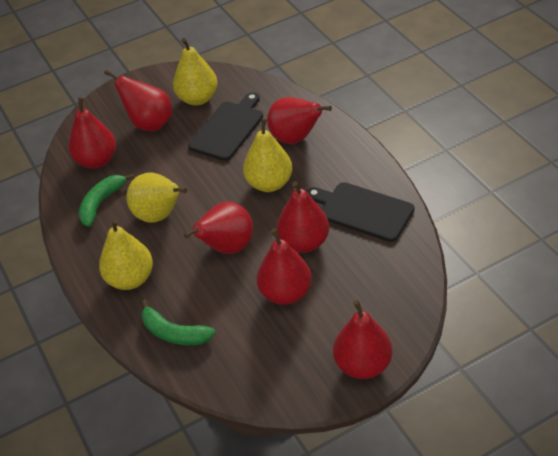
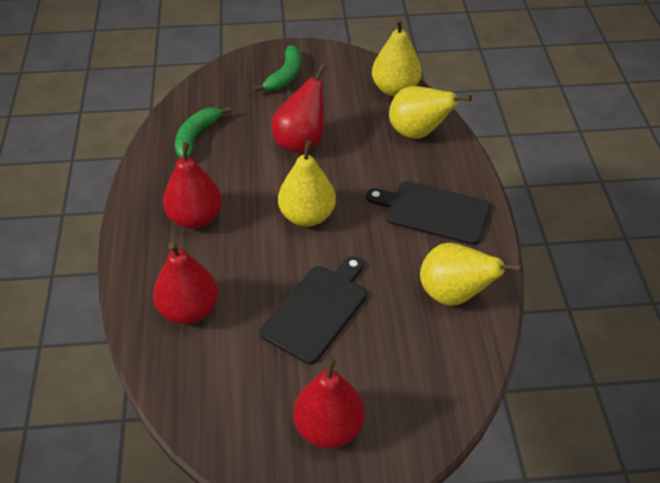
red pear: [69,97,116,169] [104,69,172,131] [184,202,253,254] [257,229,312,305] [267,97,332,144] [277,181,329,253] [333,300,392,379] = 7 -> [153,242,218,324] [163,142,222,229] [271,64,326,153] [293,356,365,449] = 4

